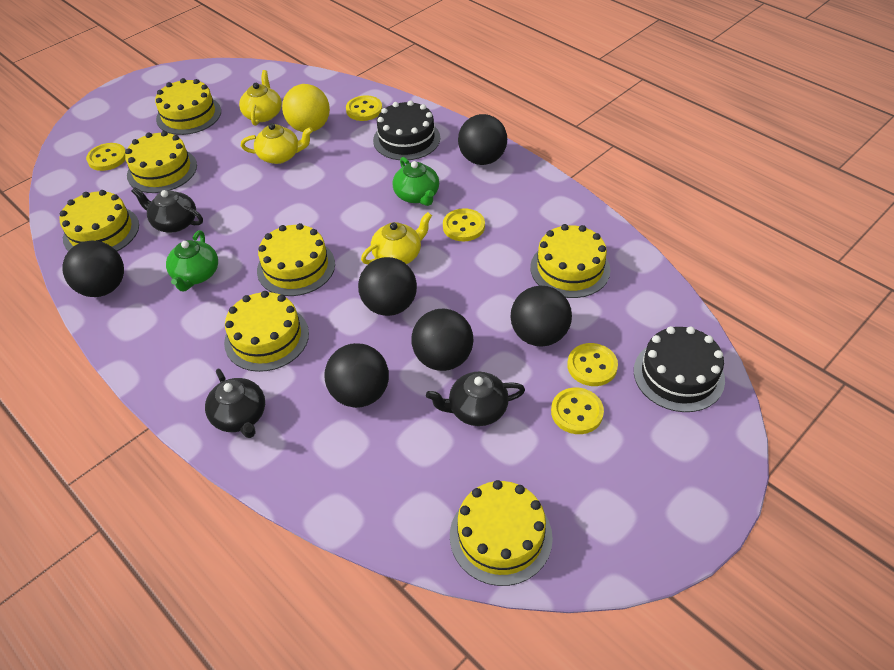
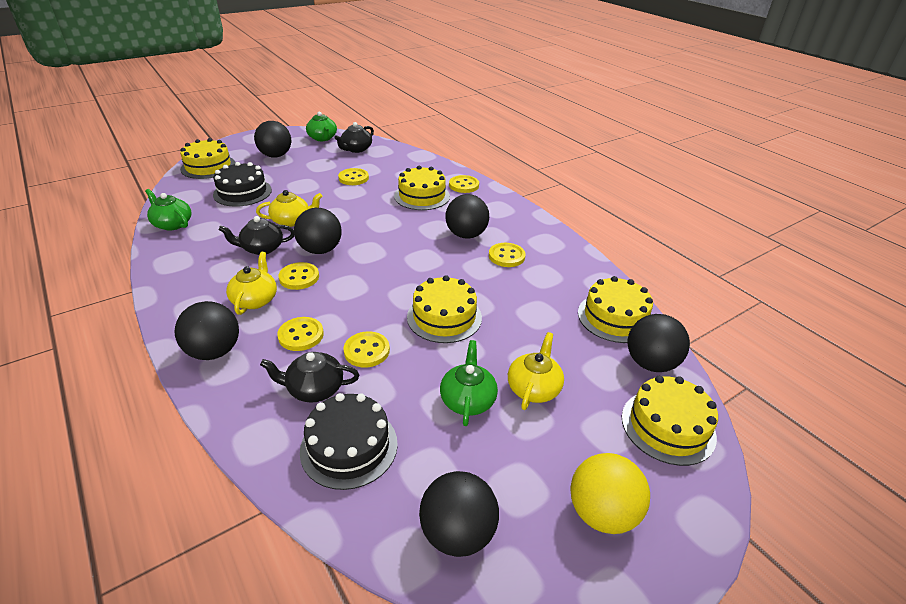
green teapot: [166,230,218,291] [392,157,439,206] = 2 -> [145,189,191,231] [306,112,337,141] [440,340,498,426] = 3
yellow button: [86,143,125,171] [346,95,382,121] [443,208,485,241] [551,388,604,434] [567,343,618,386] = 5 -> [277,317,324,351] [278,262,319,290] [338,168,369,185] [343,331,390,367] [449,175,479,193] [489,243,526,267] = 6
yellow cake: [60,190,139,251] [125,131,197,193] [155,78,221,135] [224,291,309,372] [257,223,335,296] [450,480,553,586] [530,224,611,298] = 7 -> [180,138,236,179] [394,166,450,210] [407,275,482,343] [578,276,653,343] [622,376,718,466] = 5

